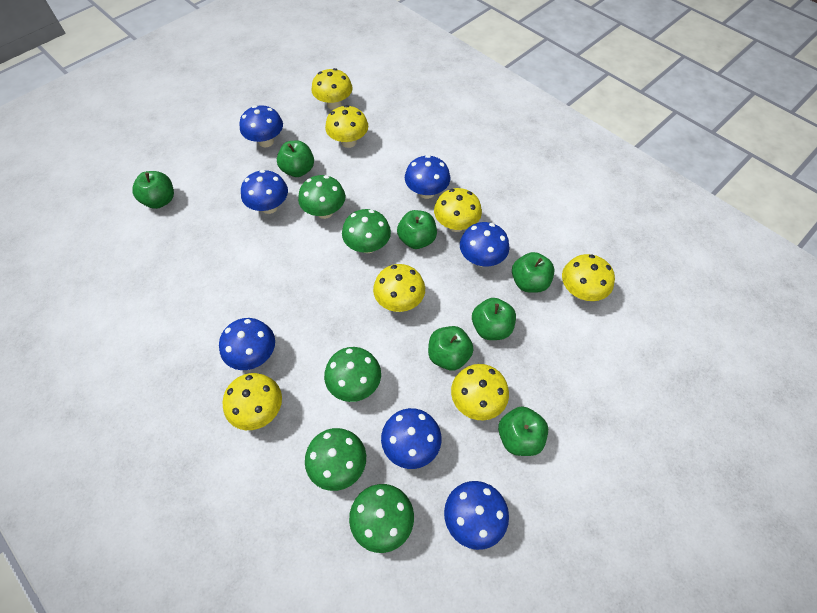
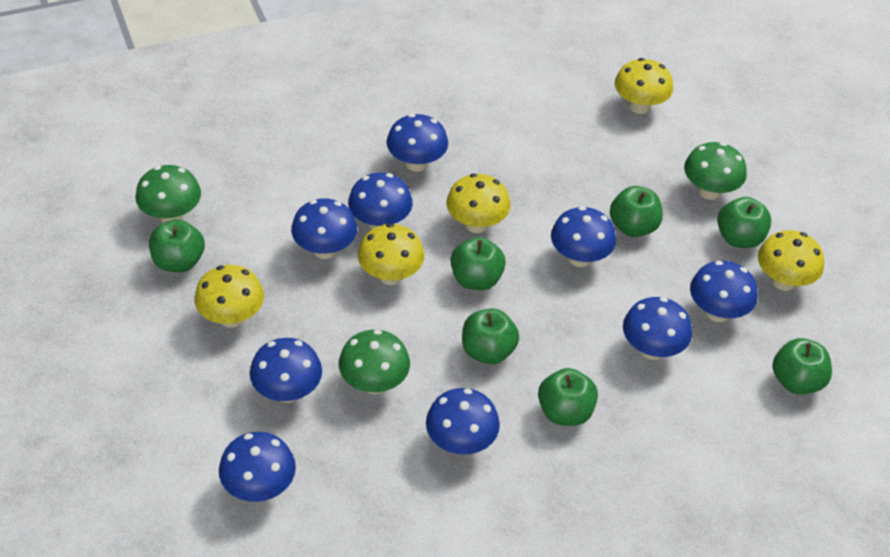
blue mushroom: [219,318,275,370] [239,105,283,147] [241,170,288,214] [381,408,441,469] [405,155,450,199] [444,481,509,550] [460,222,509,267] = 7 -> [219,432,296,502] [250,338,322,403] [291,198,357,259] [348,173,413,229] [387,114,448,172] [426,388,500,455] [551,206,616,267] [623,297,692,360] [690,261,758,322] = 9
green mushroom: [298,175,345,219] [305,428,366,491] [324,347,381,402] [342,209,391,253] [349,484,414,553] = 5 -> [135,165,201,223] [339,329,410,394] [684,142,747,200] = 3
yellow mushroom: [222,373,282,430] [311,68,352,110] [325,105,368,148] [373,264,425,312] [434,188,482,232] [451,364,509,420] [562,254,615,301] = 7 -> [194,265,264,328] [358,223,424,285] [446,174,511,233] [615,58,673,114] [758,230,824,291] = 5

